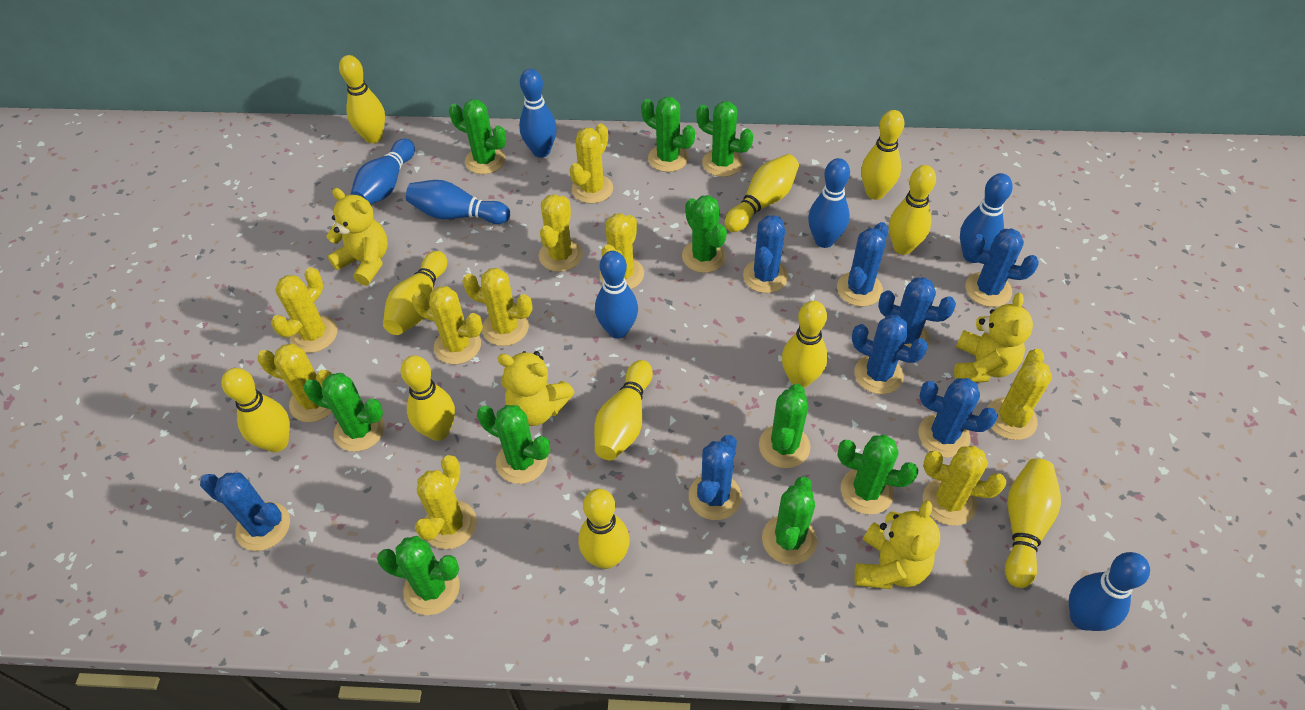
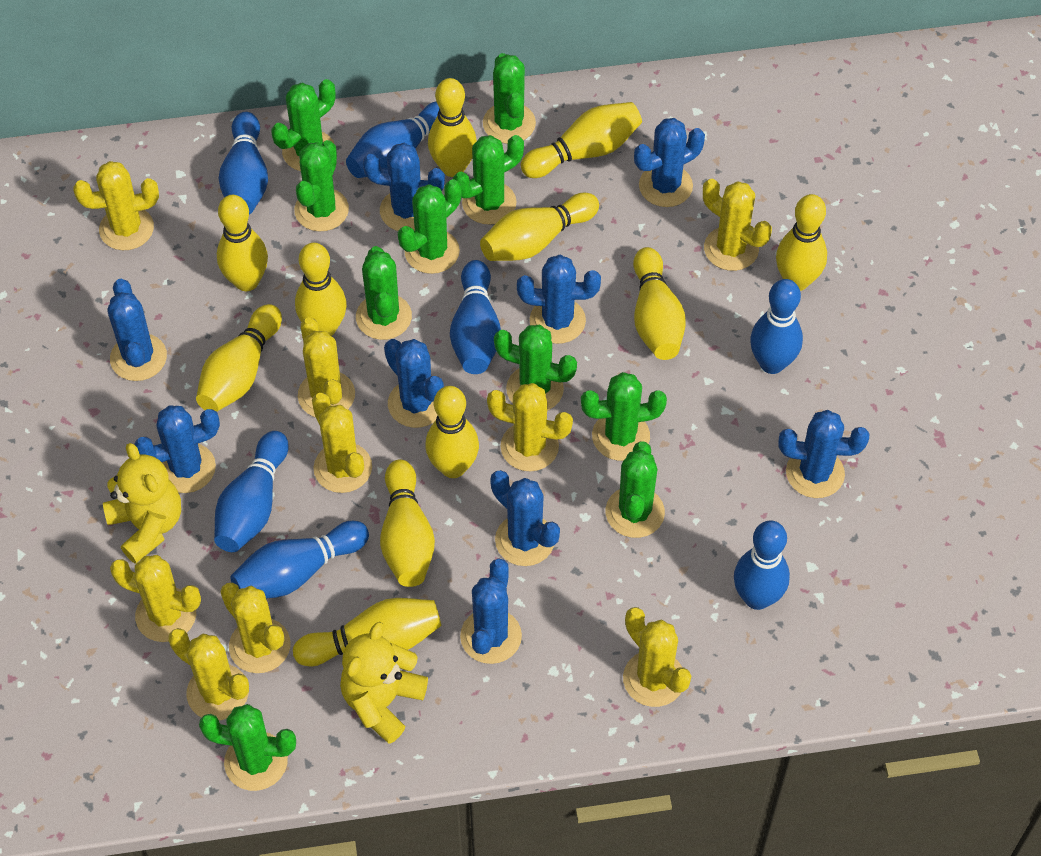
blue cactus: [200,473,290,551] [689,435,742,520] [743,215,788,293] [837,222,888,307] [852,315,928,394] [878,277,956,347] [918,378,998,458] [965,228,1039,307] = 8 -> [107,279,167,381] [134,405,220,493] [363,143,445,231] [384,339,444,428] [460,558,522,664] [490,470,560,566] [517,255,601,344] [634,118,705,207] [778,410,869,498] = 9
yellow cactus: [257,344,332,422] [271,267,337,353] [412,286,483,365] [415,455,477,549] [462,268,533,346] [539,194,583,272] [570,124,613,204] [600,214,644,289] [923,446,1006,526] [987,349,1052,440] = 10 -> [73,161,159,250] [110,555,201,642] [168,628,249,720] [220,583,290,673] [298,317,355,417] [312,393,372,493] [487,383,573,472] [623,607,691,707] [703,179,772,271] = 9
yellow teddy bear: [326,188,388,286] [497,351,575,426] [854,500,940,589] [954,293,1033,382] = 4 -> [103,443,181,564] [340,622,428,744] = 2

